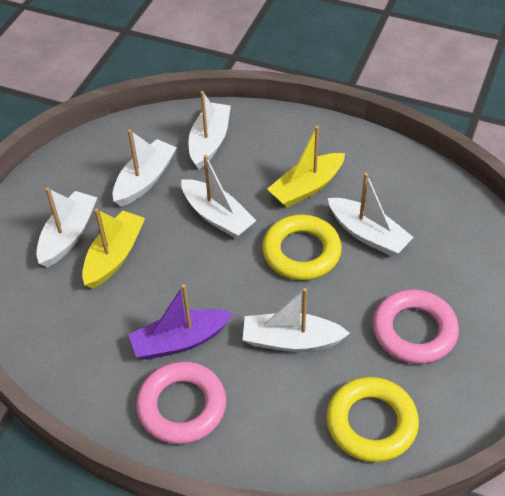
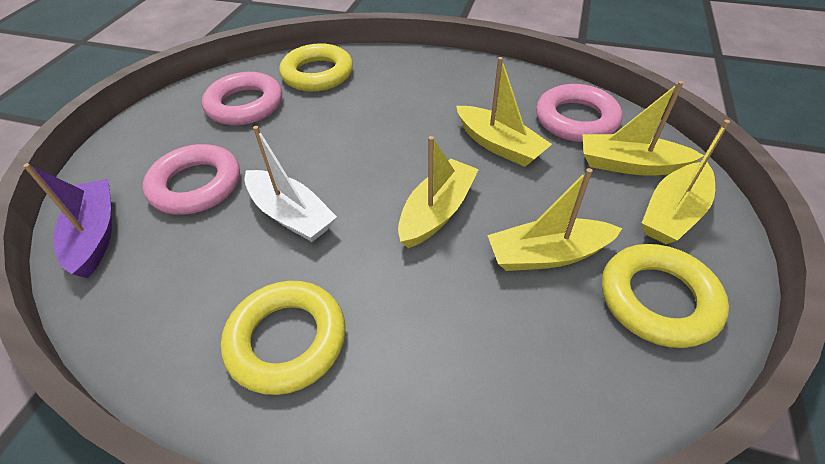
pink ring: [136,361,226,444] [373,290,459,364] = 2 -> [143,144,240,215] [202,72,282,125] [536,84,622,142] = 3
white boat: [36,187,98,267] [113,129,177,207] [181,155,257,239] [188,91,231,169] [243,288,350,352] [328,173,414,256] = 6 -> [245,126,337,242] = 1
yellow boat: [82,208,145,289] [267,126,345,207] = 2 -> [398,136,479,248] [456,57,552,167] [487,168,622,271] [582,81,704,176] [642,120,730,244] = 5
yellow ring: [262,215,342,280] [327,377,419,462] = 2 -> [221,281,346,395] [279,43,353,92] [602,244,729,348] = 3

